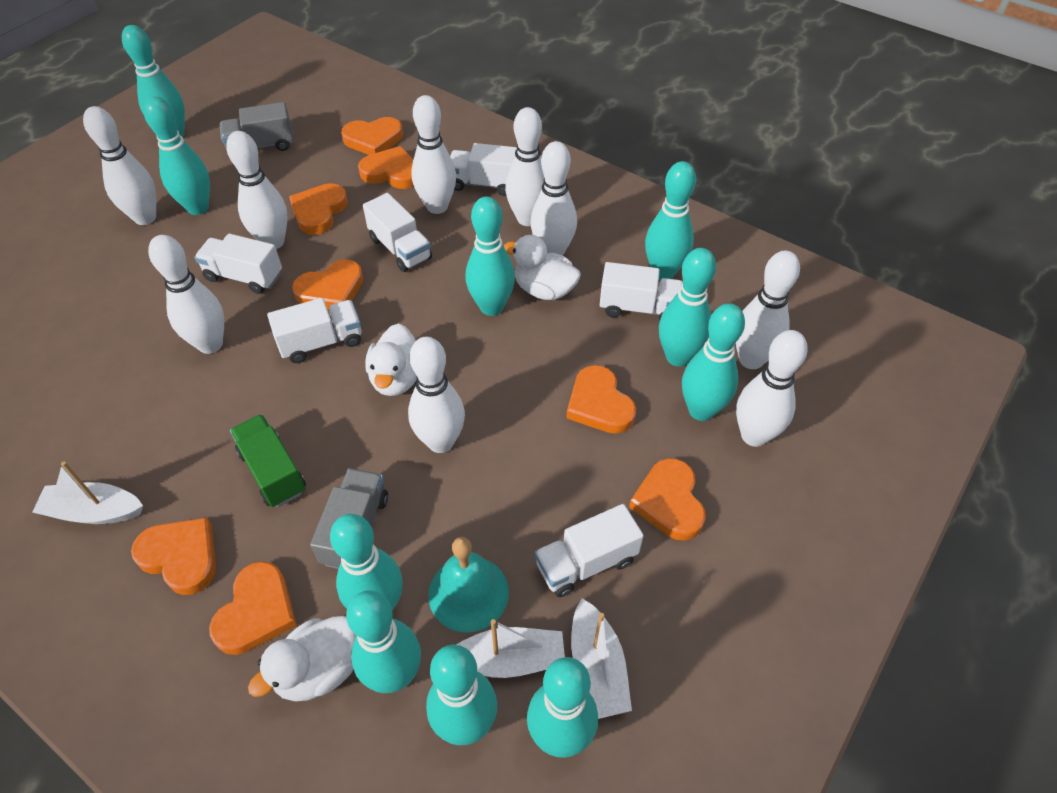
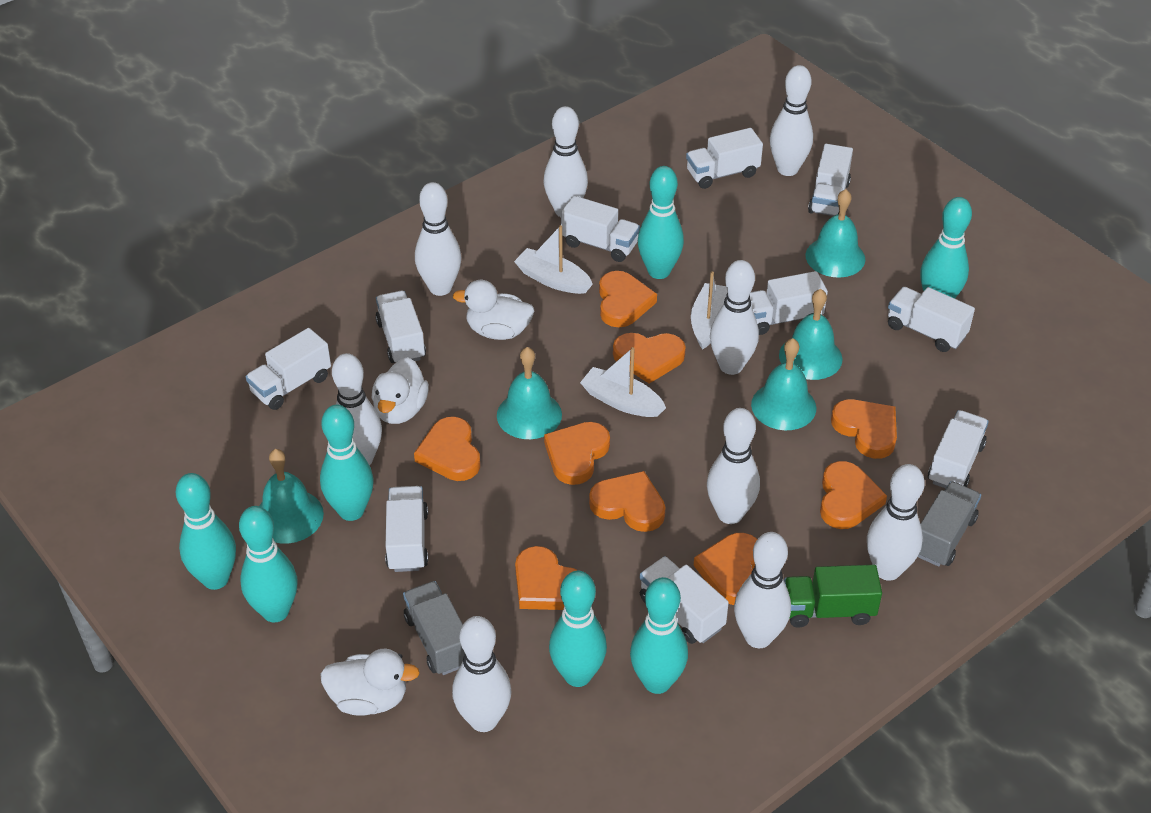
orange heart: [131,518,216,595] [209,561,297,655] [289,183,348,235] [292,259,363,310] [341,117,403,155] [358,146,414,189] [566,365,636,434] [629,458,706,541] = 8 -> [414,417,480,481] [515,546,578,610] [544,422,610,485] [589,471,665,532] [599,271,657,328] [613,333,686,384] [693,533,757,605] [820,461,887,529] [831,399,897,459] = 9
turquoise bell: [428,537,509,633] = 1 -> [259,449,324,544] [497,347,562,439] [751,338,817,430] [779,289,842,380] [806,189,865,277] = 5
turquoise bowling pin: [122,25,185,137] [143,96,210,215] [330,514,403,610] [346,590,421,693] [426,645,497,745] [465,196,515,316] [527,657,598,758] [645,161,696,280] [659,248,716,367] [682,303,745,421] = 10 -> [176,473,236,590] [239,506,298,622] [320,405,374,521] [549,571,607,687] [630,577,688,694] [638,166,684,279] [921,197,972,299] = 7
white truck: [194,233,282,294] [267,298,362,363] [363,193,432,272] [450,143,517,196] [535,504,644,597] [600,262,683,320] = 6 -> [246,328,331,410] [375,291,426,363] [385,486,428,572] [561,196,640,262] [640,556,729,644] [686,128,763,189] [750,271,828,335] [808,144,853,216] [888,287,975,352] [928,410,989,488] = 10

